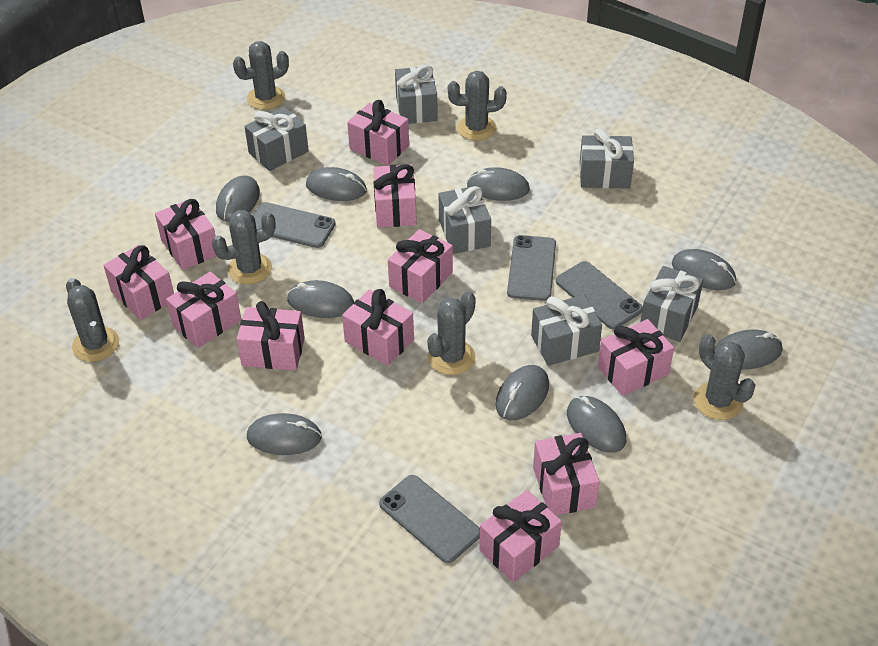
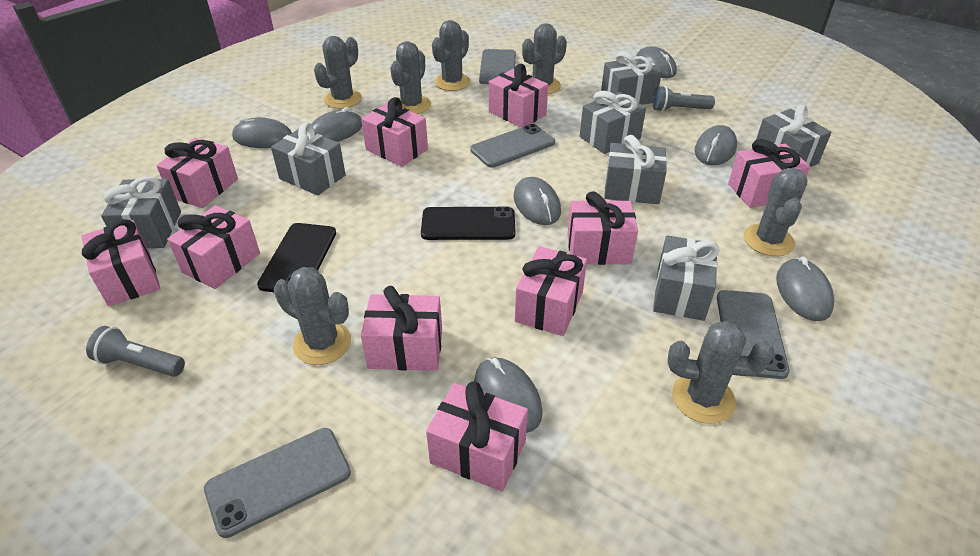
black phone: none = 0 -> [257,223,336,292] [421,206,515,240] = 2
grey cactus: [66,278,119,362] [212,210,276,284] [233,41,289,110] [427,291,476,375] [448,71,507,141] [694,334,755,420] = 6 -> [274,267,351,365] [314,36,362,109] [390,41,431,114] [432,20,471,91] [522,23,567,94] [668,321,775,424] [744,168,808,256] = 7
grey flashlight: none = 0 -> [86,326,185,377] [653,86,715,112] = 2
grey gift: [244,107,309,171] [395,65,438,124] [439,186,491,254] [531,295,602,366] [580,128,634,189] [640,266,703,342] = 6 -> [101,176,181,248] [271,123,346,195] [580,91,646,154] [601,51,662,105] [604,135,667,204] [653,235,720,321] [756,105,831,167] = 7
grey mouse: [216,176,260,222] [247,413,322,455] [287,280,354,318] [306,167,367,201] [467,167,530,201] [495,365,549,420] [567,396,626,453] [672,249,736,290] [714,330,782,370] = 9 -> [232,117,292,148] [311,107,362,142] [474,358,543,433] [513,177,561,225] [636,46,677,78] [695,125,737,165] [776,256,834,321] = 7
pink gift: [103,245,174,320] [155,198,217,270] [166,271,241,348] [236,301,305,370] [342,289,414,366] [347,100,409,166] [373,164,417,227] [388,229,453,303] [479,490,562,582] [533,433,600,515] [598,319,674,396] = 11 -> [81,219,160,306] [156,138,238,208] [167,205,260,289] [361,97,428,167] [361,286,442,371] [426,381,528,492] [489,64,548,127] [515,246,587,336] [568,192,638,265] [728,139,810,208] = 10

